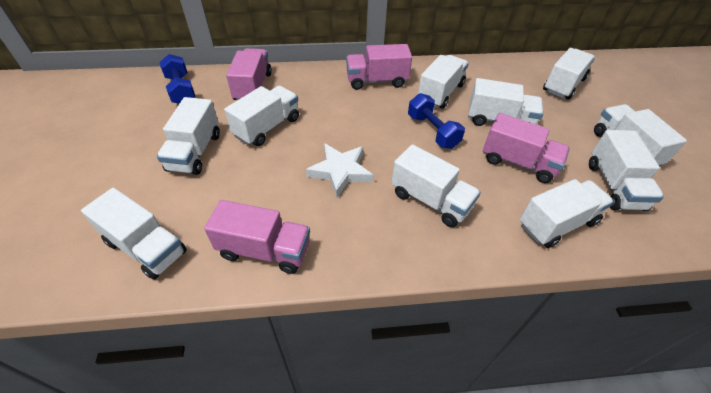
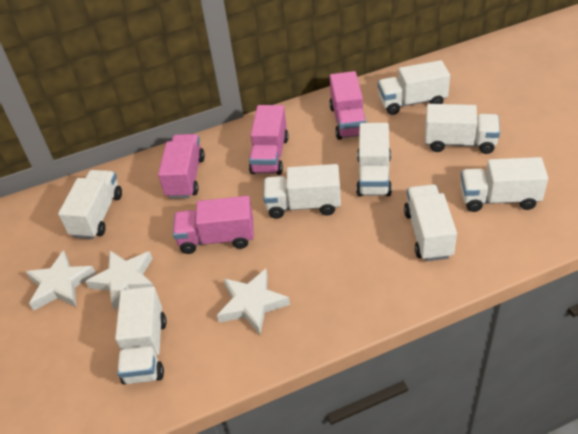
blue dumbbell: [159,54,196,104] [408,93,465,149] = 2 -> none = 0
white star: [306,143,373,198] = 1 -> [26,250,96,311] [85,251,153,310] [217,269,290,335] = 3
white truck: [81,188,187,280] [157,97,220,175] [224,86,299,146] [391,144,481,227] [418,55,469,109] [468,78,543,126] [520,179,614,248] [543,48,595,100] [589,130,664,211] [594,104,687,167] = 10 -> [58,170,122,239] [115,286,166,384] [263,164,341,219] [356,123,392,196] [378,60,450,115] [404,184,457,261] [425,104,500,154] [460,157,548,212] = 8

